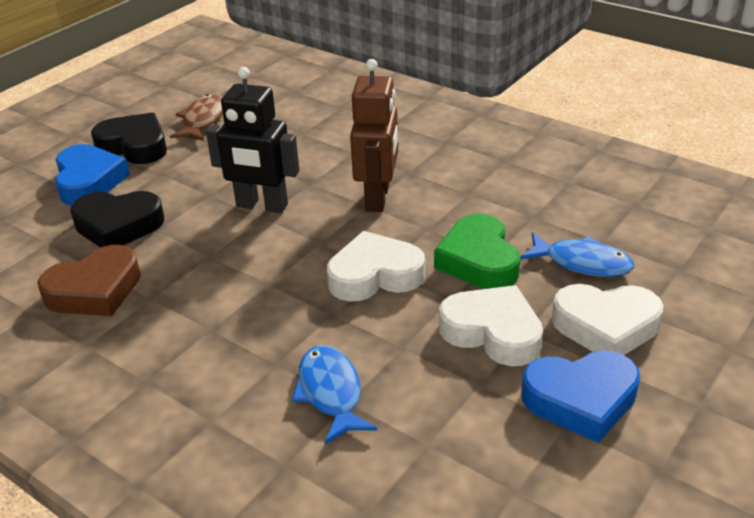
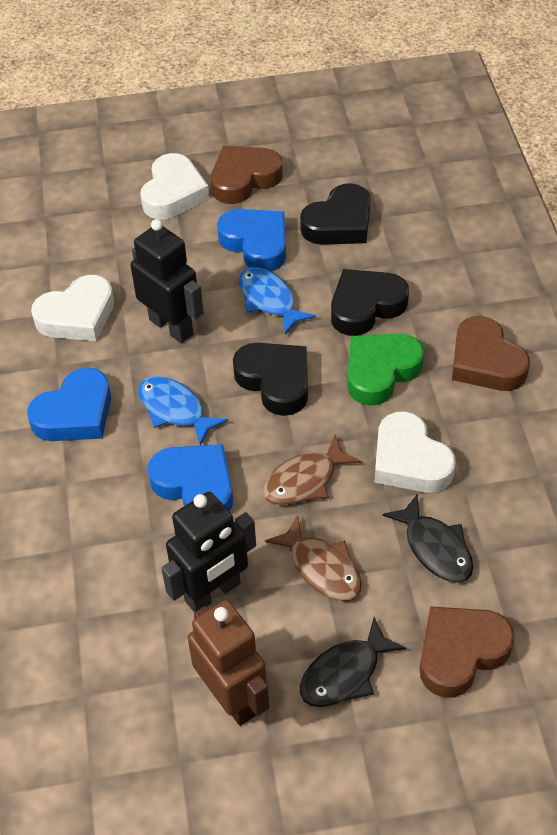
black fish: none = 0 -> [300,617,406,707] [382,494,473,583] = 2
black heart: [70,191,164,248] [91,112,167,164] = 2 -> [233,343,308,416] [300,183,371,245] [331,269,409,336] = 3
black robot: [206,67,299,213] = 1 -> [131,219,204,343] [161,491,256,612] = 2
blue heart: [55,144,130,206] [521,350,640,443] = 2 -> [27,368,111,441] [148,444,233,512] [217,209,286,272] = 3
brown fish: [170,94,223,141] = 1 -> [262,435,361,505] [265,515,362,600] = 2
brown heart: [37,245,141,316] = 1 -> [211,146,283,204] [419,606,515,698] [452,316,530,391] = 3

